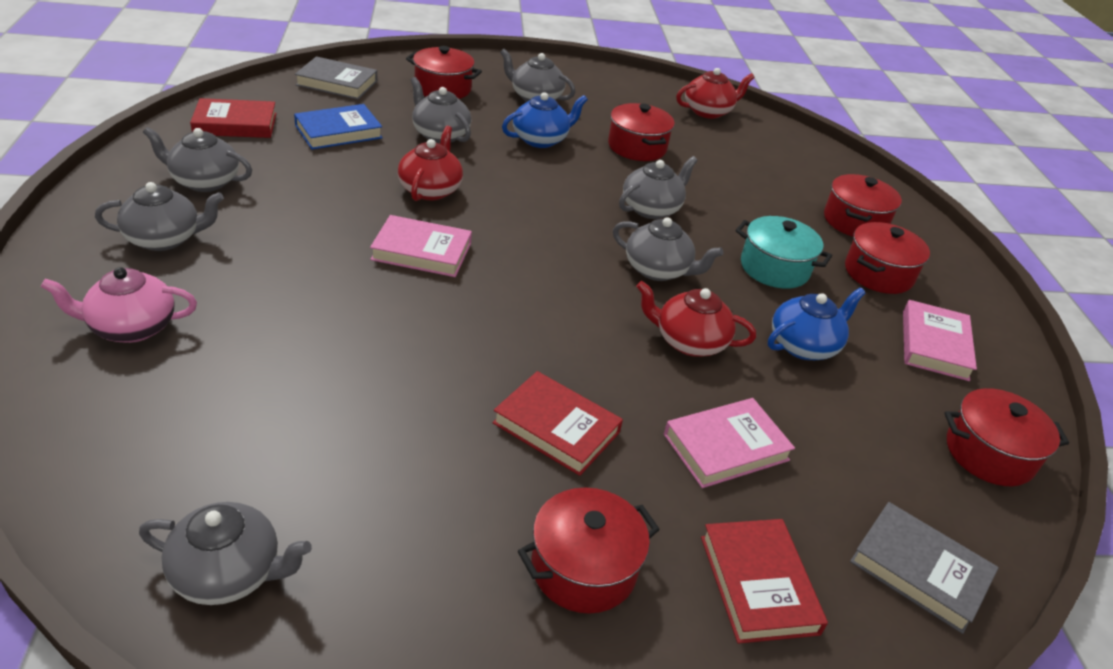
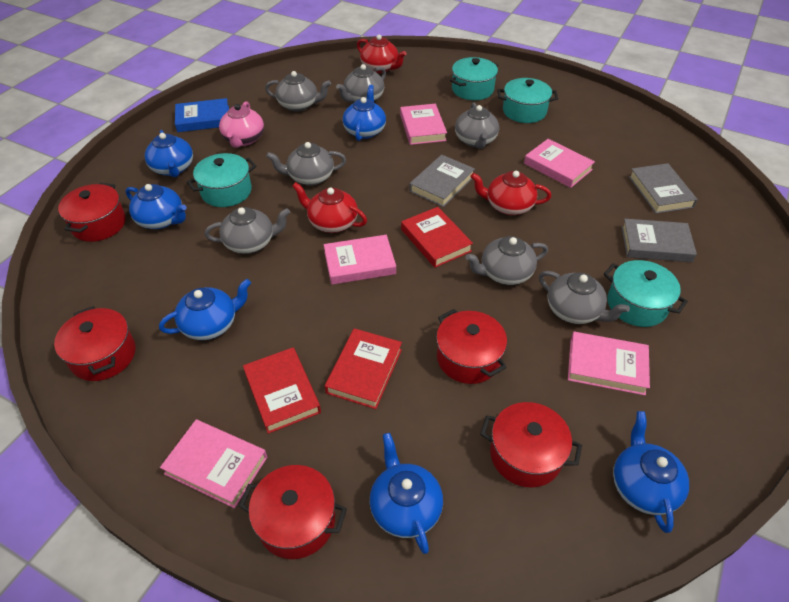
blue teapot: [502,92,588,148] [768,288,866,360] = 2 -> [125,184,187,229] [145,130,193,177] [159,279,251,340] [343,85,386,141] [370,433,443,554] [613,411,689,533] = 6
grey book: [295,56,377,100] [850,502,999,634] = 2 -> [409,155,475,207] [621,219,697,262] [629,163,698,214] = 3
pink book: [370,215,472,277] [664,398,795,488] [903,300,977,381] = 3 -> [160,419,267,508] [324,235,396,285] [400,104,447,145] [524,139,595,188] [568,332,650,396] = 5
red pot: [406,46,482,99] [518,488,660,613] [608,103,675,161] [824,174,902,236] [845,222,930,294] [944,388,1069,486] = 6 -> [54,306,136,381] [58,183,126,242] [239,465,347,559] [436,309,507,384] [480,402,582,488] = 5
turquoise pot: [736,216,832,289] = 1 -> [187,153,256,207] [450,57,498,100] [497,78,558,123] [604,260,688,327] = 4

